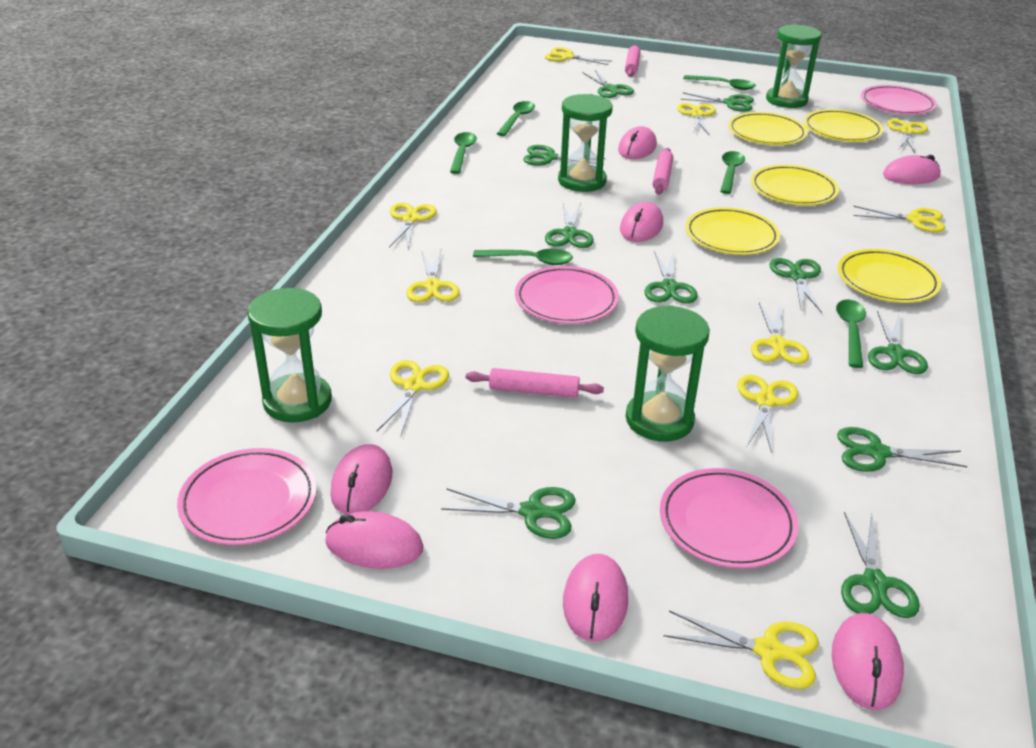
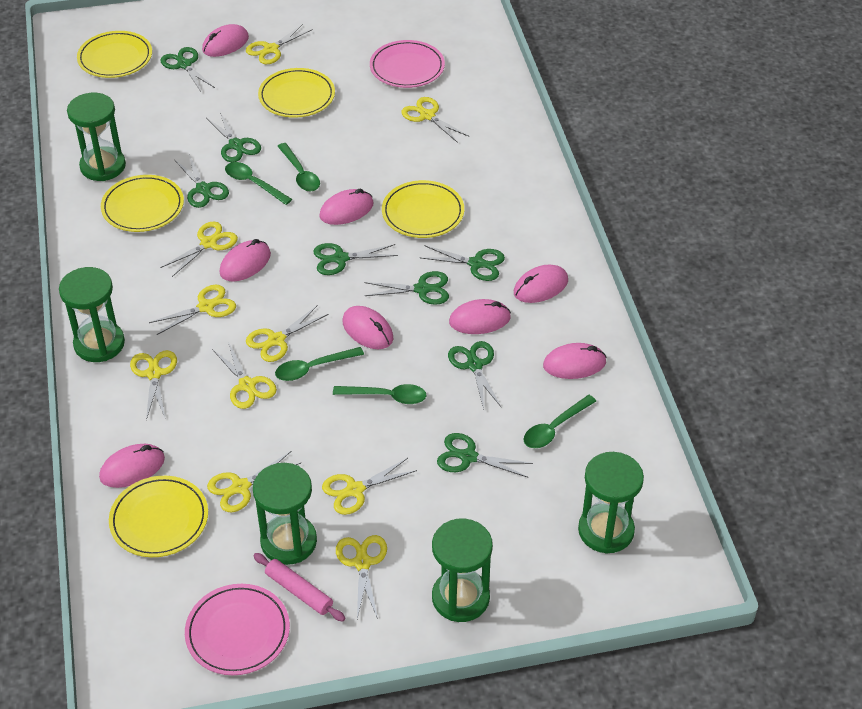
green hourglass: [247,288,332,422] [558,94,613,192] [626,305,710,442] [766,24,822,108] = 4 -> [59,267,125,362] [67,93,126,181] [253,463,317,565] [432,518,493,622] [578,452,644,554] = 5
green scissors: [441,487,576,539] [523,145,606,165] [545,203,594,248] [582,70,634,98] [644,251,698,303] [681,93,754,112] [769,258,822,313] [837,427,968,472] [841,512,920,618] [868,311,928,374] = 10 -> [160,47,215,91] [175,155,229,208] [207,112,261,162] [313,243,398,275] [364,271,449,305] [419,245,505,281] [437,433,533,477] [448,341,502,410] = 8
green spoon: [450,132,477,174] [473,249,573,265] [497,101,535,136] [683,75,756,90] [720,151,745,194] [836,300,866,368] = 6 -> [225,162,292,205] [275,347,364,381] [277,143,320,192] [333,384,426,404] [523,395,596,448] = 5
pink mouse: [325,511,423,569] [330,444,392,514] [563,554,628,642] [618,126,657,159] [620,202,663,242] [832,613,904,710] [883,155,941,184] = 7 -> [99,444,165,488] [202,24,249,57] [220,239,271,282] [319,188,374,225] [342,306,393,349] [449,299,511,334] [514,265,568,303] [543,343,606,379] = 8
pink plate: [177,448,317,545] [515,266,619,324] [660,468,798,568] [861,85,937,115] = 4 -> [185,584,290,675] [370,40,445,88] = 2
pink rolling pin: [466,368,604,398] [625,45,641,77] [652,148,673,195] = 3 -> [253,553,345,621] = 1

